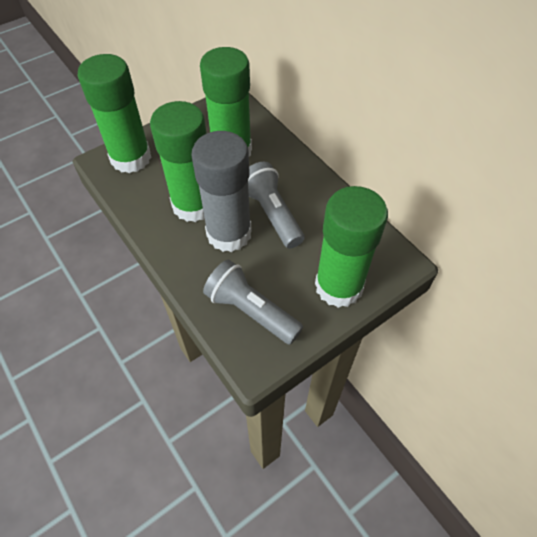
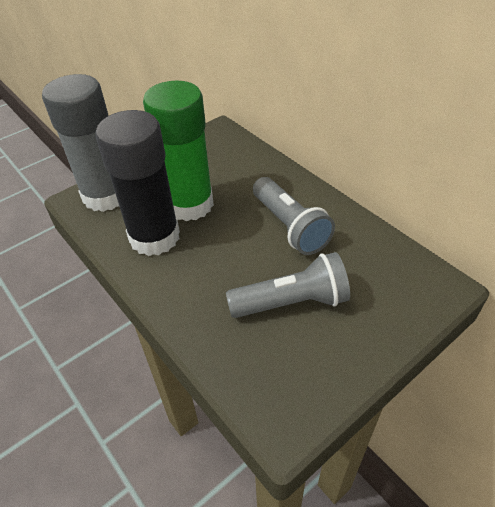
black glue stick: none = 0 -> [95,110,180,256] = 1
green glue stick: [78,54,151,173] [150,101,207,222] [200,47,252,157] [315,186,388,308] = 4 -> [143,81,214,221] = 1

